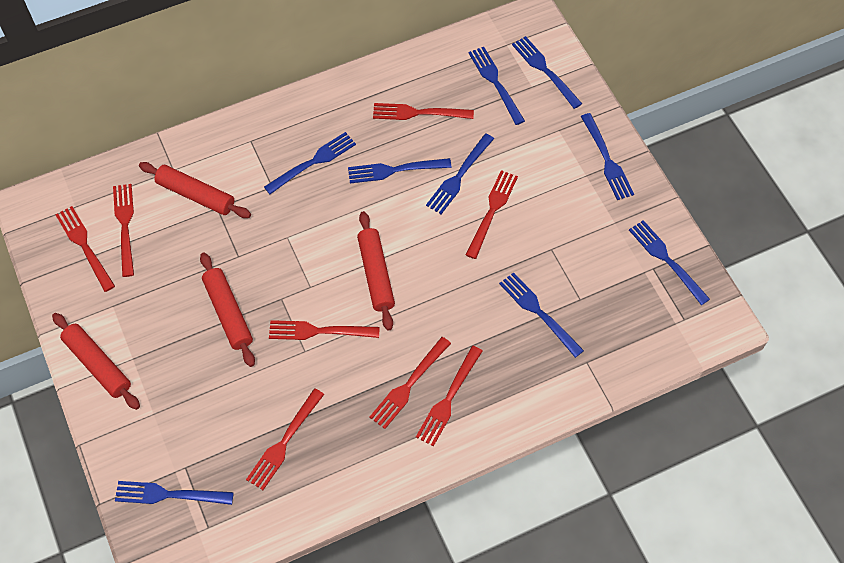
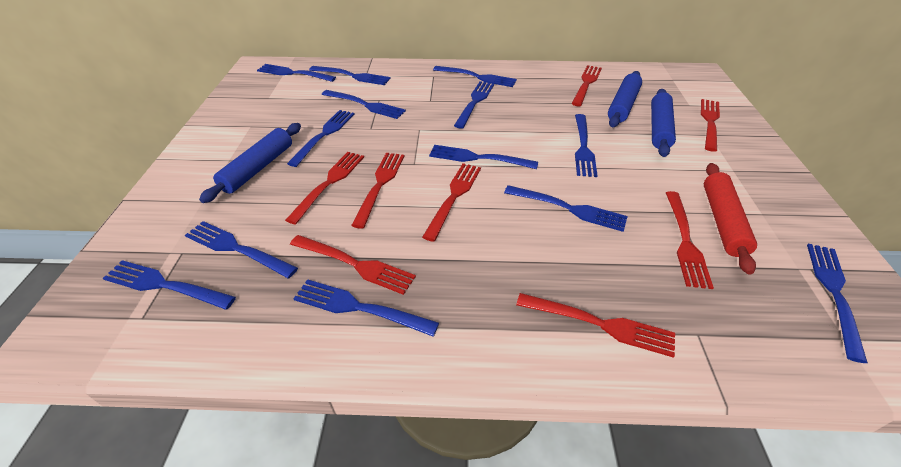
blue fork: [115,481,234,505] [264,132,356,194] [348,158,451,183] [426,134,494,214] [468,47,525,125] [499,272,584,358] [512,36,582,109] [581,113,634,200] [629,220,710,305] = 9 -> [103,260,236,310] [185,221,298,278] [257,64,336,82] [287,110,355,167] [293,279,439,337] [309,66,391,85] [322,90,406,119] [429,145,538,169] [433,66,517,87] [454,81,494,129] [504,185,628,232] [575,114,598,177] [807,243,868,363] = 13
blue rolling pin: none = 0 -> [199,123,301,203] [608,71,642,127] [651,89,676,157] = 3
red rolling pin: [52,313,140,410] [139,162,251,218] [200,252,255,367] [357,211,395,330] = 4 -> [704,163,757,275] = 1

